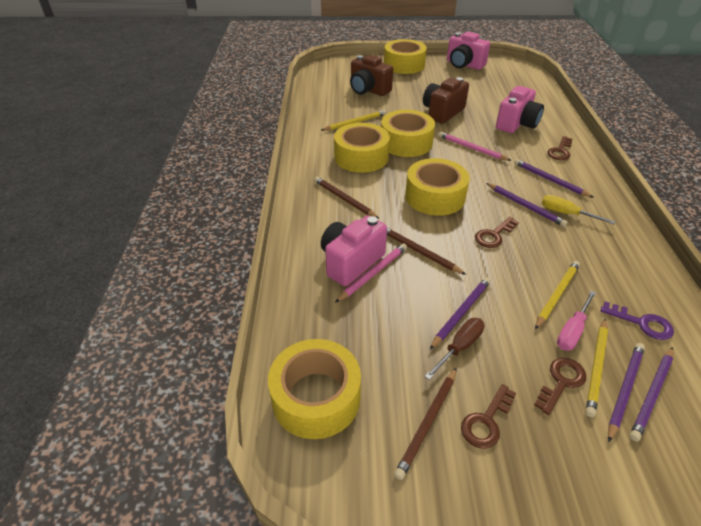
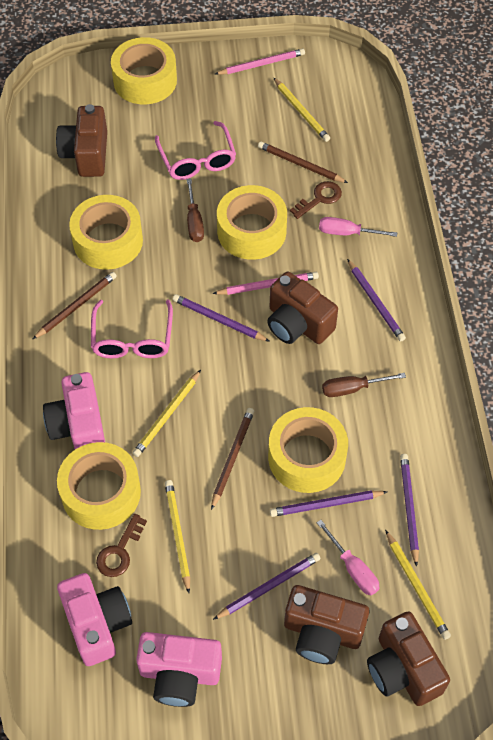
brown camera: [350,55,393,96] [423,77,469,124] = 2 -> [56,104,107,177] [267,271,338,344] [284,585,369,664] [367,611,450,706] = 4
brown key: [461,384,517,449] [475,217,519,248] [534,358,586,415] [547,136,572,160] = 4 -> [96,514,147,577] [290,181,342,219] = 2
brown screwdriver: [424,318,484,380] = 1 -> [186,178,204,242] [322,373,406,397] = 2
pink glasses: none = 0 -> [91,299,173,358] [155,121,236,180] = 2
pink screwdriver: [557,291,596,351] = 1 -> [317,520,380,595] [319,217,397,237] = 2
purple key: [601,301,674,340] = 1 -> none = 0
yellow pencil: [321,110,386,131] [535,261,580,329] [586,319,608,417] = 3 -> [133,370,201,457] [165,480,190,593] [274,78,330,142] [385,530,451,640] = 4
yellow screwdriver: [542,195,616,224] = 1 -> none = 0

